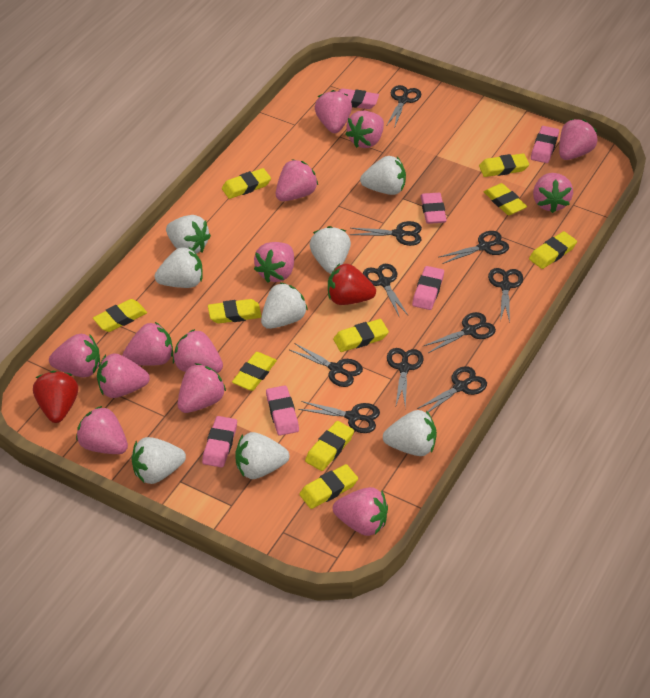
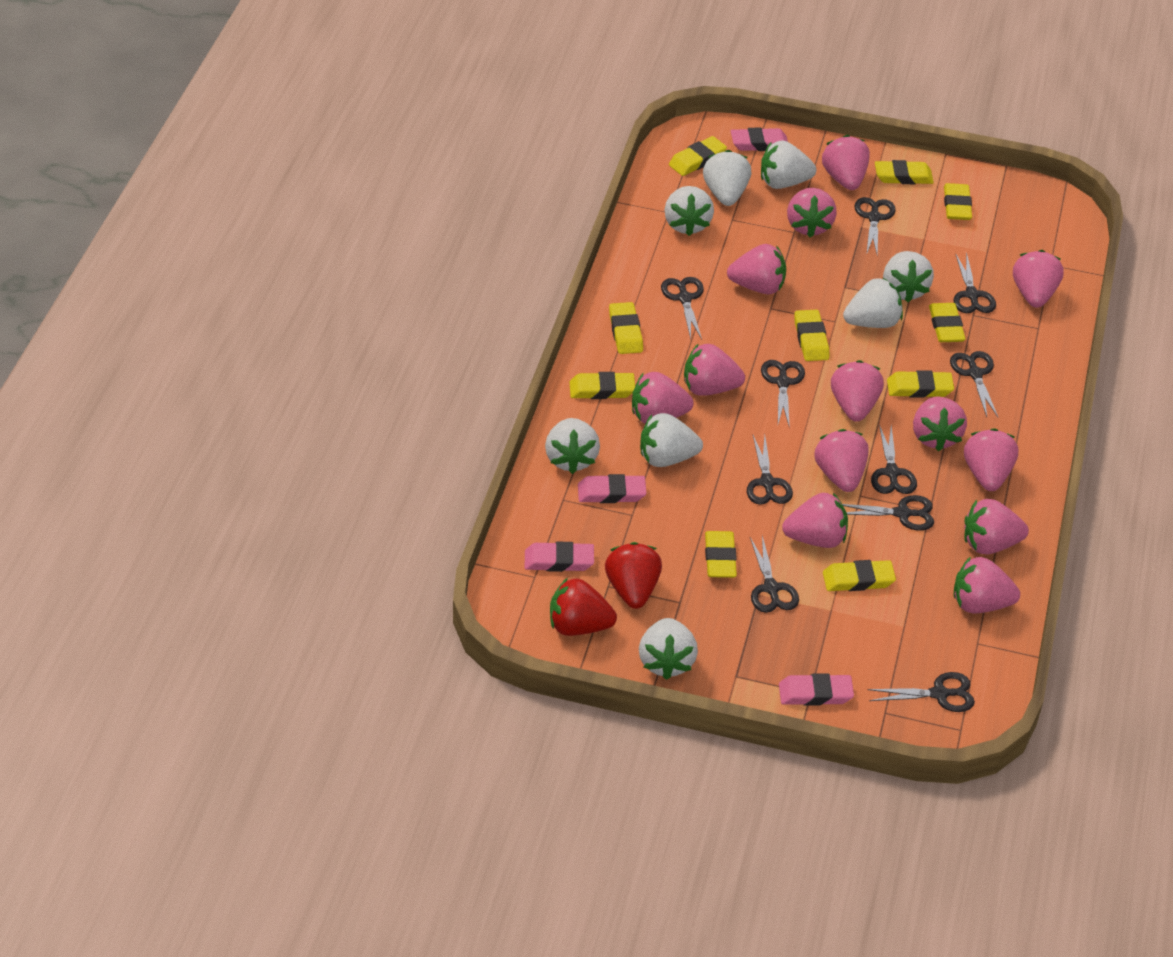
pink eraser: [202,416,237,468] [266,385,299,436] [338,88,379,109] [412,266,444,310] [421,193,447,224] [531,126,559,163] = 6 -> [525,542,594,572] [578,474,646,503] [731,128,788,151] [779,673,854,706] = 4

